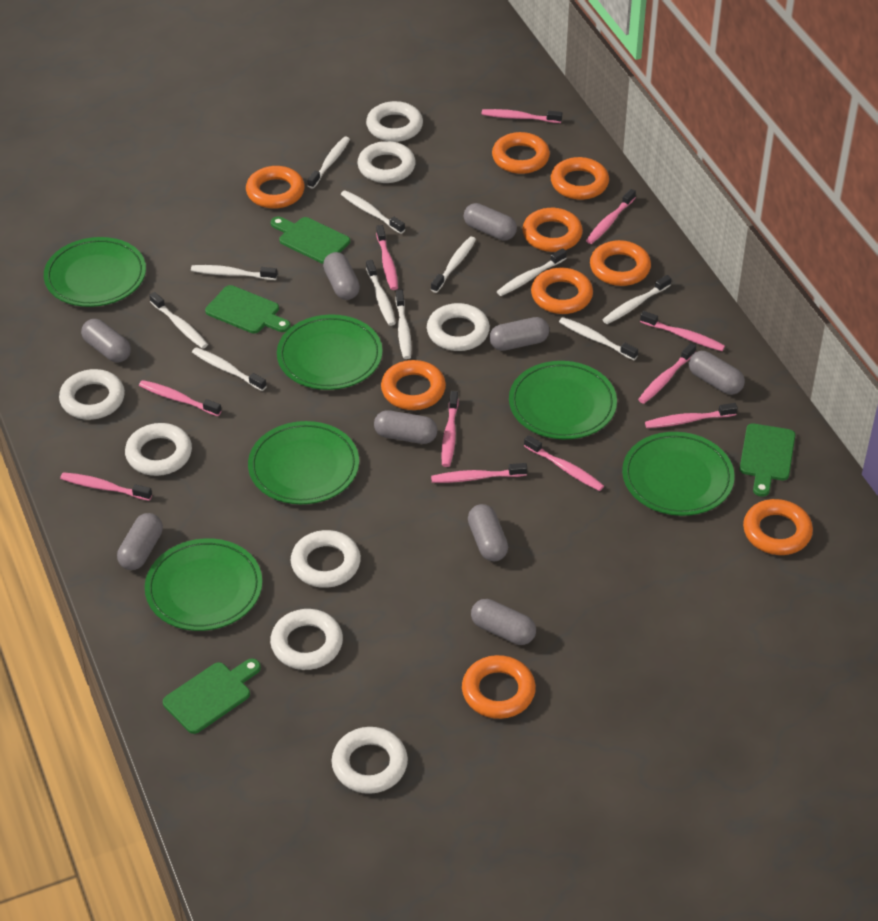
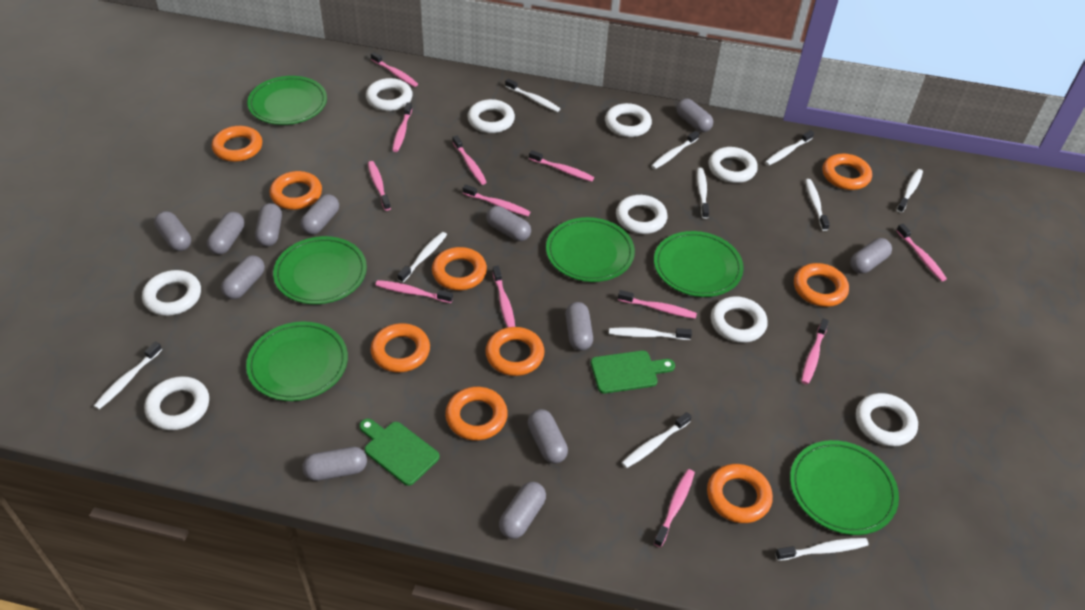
green cutting board: [163,658,261,734] [205,285,291,334] [271,217,350,264] [740,423,795,497] = 4 -> [359,418,440,486] [591,351,675,394] = 2
grey capsule: [81,319,131,363] [117,513,163,570] [323,252,360,300] [374,410,437,444] [464,203,517,241] [468,504,508,562] [471,599,536,645] [489,317,549,351] [689,351,745,395] = 9 -> [154,211,191,251] [207,212,245,255] [221,255,265,299] [255,203,282,247] [300,194,339,235] [302,447,367,481] [486,206,531,241] [499,482,546,539] [528,409,568,464] [565,302,593,351] [676,98,713,132] [850,238,892,274] = 12
pink toothbrush: [60,472,152,501] [139,380,222,416] [376,225,398,290] [431,463,527,483] [441,391,458,467] [482,109,562,123] [524,435,604,491] [586,189,636,244] [638,343,696,404] [640,311,725,351] [645,403,738,428] = 11 -> [368,161,391,211] [371,52,418,87] [375,280,453,303] [392,103,412,152] [452,135,487,185] [463,184,530,216] [493,266,515,328] [529,150,594,182] [618,290,697,319] [654,469,695,547] [801,319,829,385] [896,224,947,281] = 12
white ring: [59,369,125,420] [125,423,192,476] [270,609,343,670] [291,530,361,588] [331,727,408,794] [357,141,416,183] [366,101,423,142] [427,303,490,351] = 8 -> [142,270,201,316] [144,376,209,430] [366,78,413,111] [467,99,515,133] [605,103,652,137] [616,195,668,234] [708,147,758,183] [711,296,768,343] [856,393,918,447] = 9

